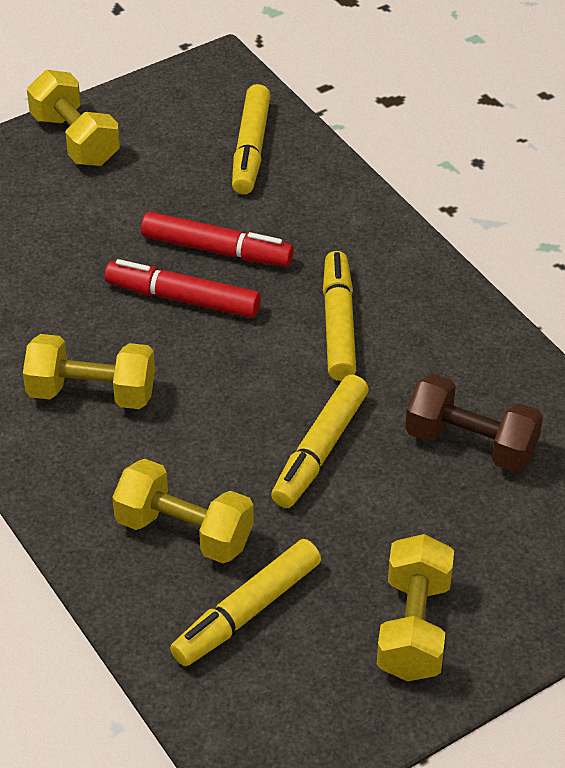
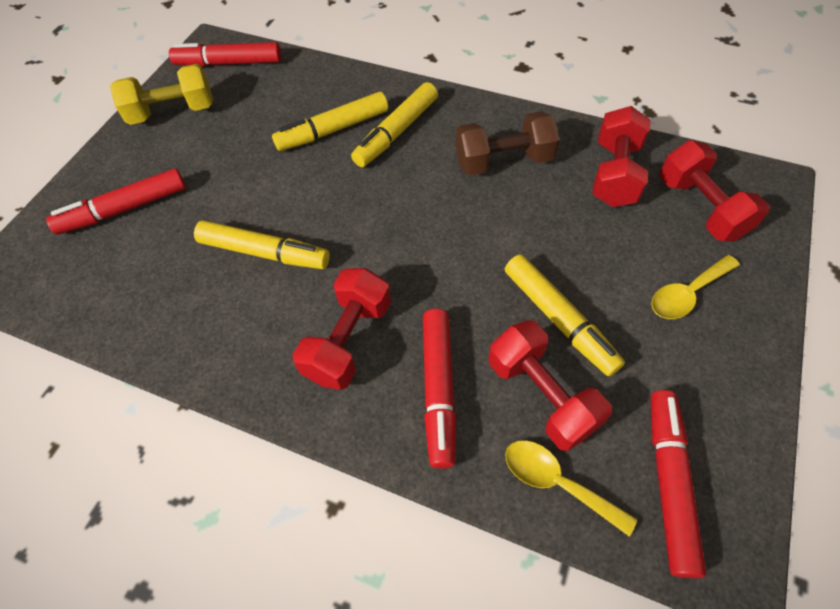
red dumbbell: none = 0 -> [292,268,391,390] [489,320,612,451] [592,106,650,207] [659,141,769,241] = 4
red marker: [105,259,261,318] [141,212,294,267] = 2 -> [46,168,186,235] [169,42,281,66] [423,309,456,469] [651,390,706,578] = 4
yellow dumbbell: [23,334,155,409] [27,70,120,166] [112,459,254,563] [377,534,454,682] = 4 -> [110,64,213,125] = 1
yellow spoon: none = 0 -> [505,440,637,536] [651,255,740,319] = 2

